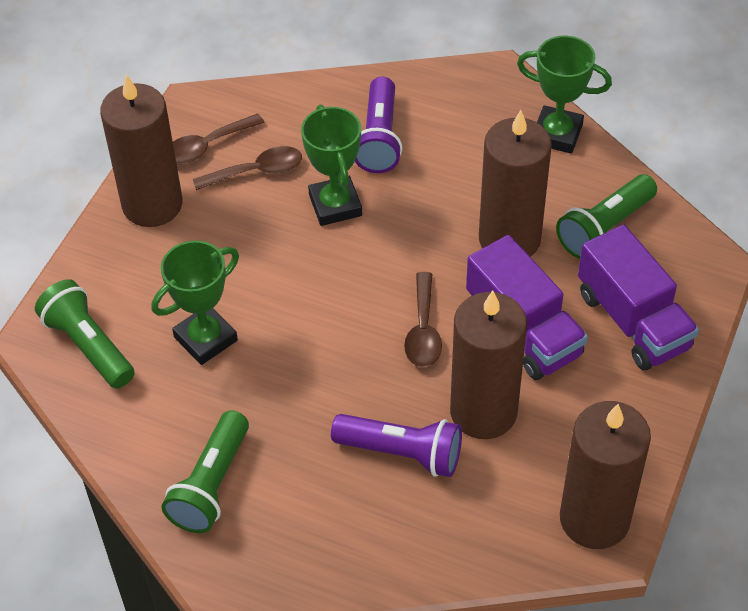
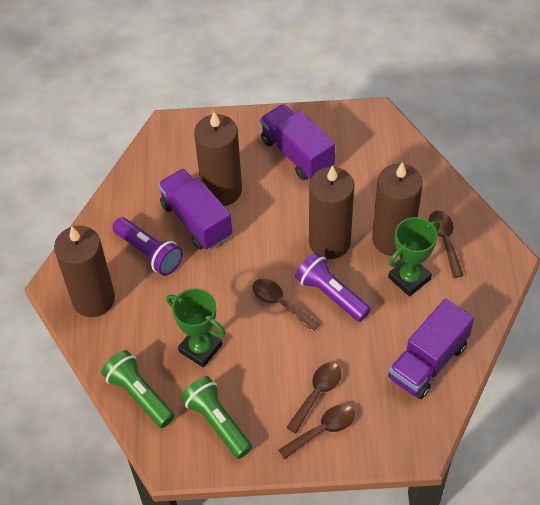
brown spoon: [173,113,264,164] [193,146,302,190] [404,272,442,367] = 3 -> [252,279,320,332] [278,405,355,459] [286,362,342,433] [429,211,464,278] = 4
green flashlight: [35,279,135,388] [162,410,249,533] [556,174,657,259] = 3 -> [101,350,175,428] [181,376,252,459] = 2
green trophy: [152,241,239,365] [301,105,362,226] [517,36,612,154] = 3 -> [166,288,225,368] [388,217,440,296] = 2
purple truck: [466,235,588,380] [578,225,699,370] = 2 -> [158,169,232,250] [260,104,335,180] [388,299,474,399] = 3

